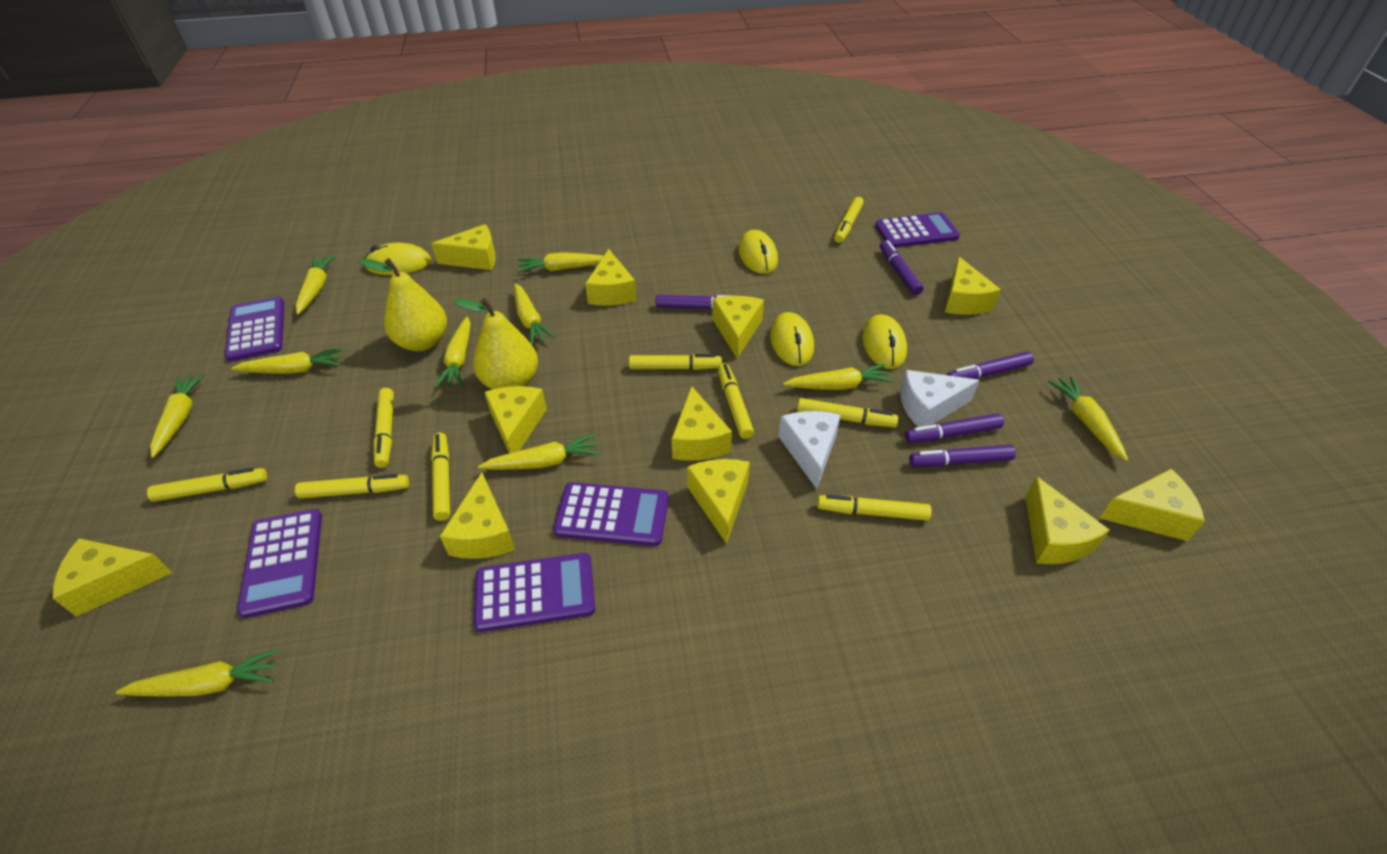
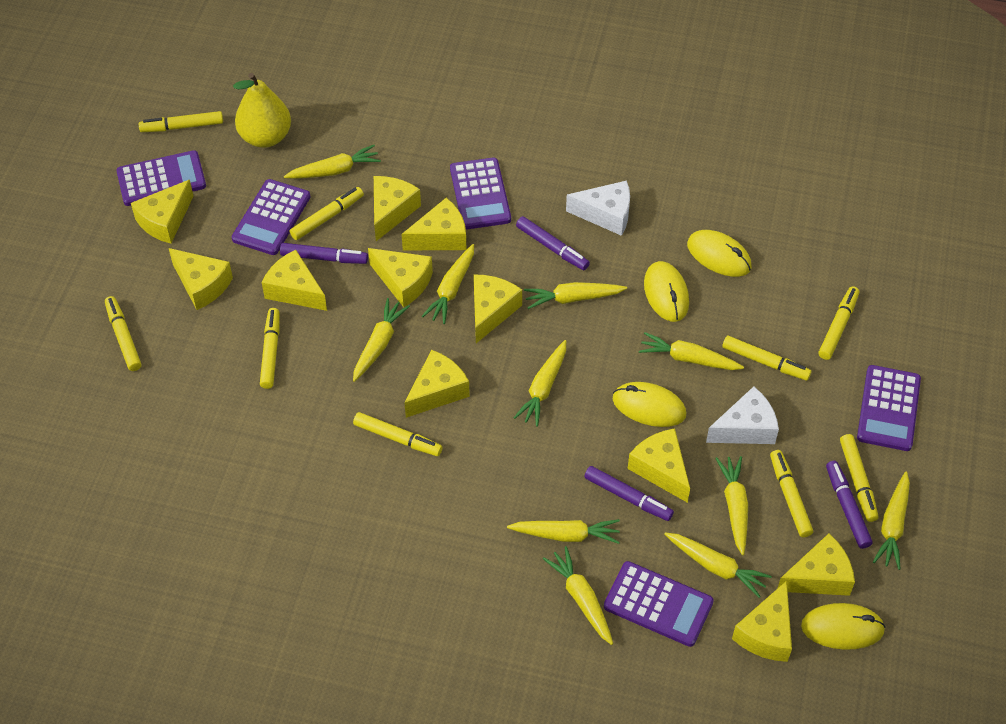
purple marker: [656,295,729,309] [880,240,923,295] [905,413,1004,443] [909,445,1016,467] [947,352,1034,379] = 5 -> [280,243,368,264] [516,216,590,270] [584,466,674,521] [826,461,873,549] = 4
yellow carrot: [116,648,280,697] [150,374,205,458] [231,348,344,374] [295,255,336,315] [435,316,471,388] [478,433,600,470] [514,284,555,345] [517,252,603,273] [783,364,894,390] [1048,376,1128,461] = 10 -> [284,145,381,179] [353,298,410,382] [422,244,474,324] [507,519,620,544] [514,340,566,427] [524,282,627,309] [543,546,613,645] [639,332,744,370] [664,532,772,598] [715,456,748,555] [873,472,910,570] = 11
yellow pear: [359,258,447,351] [453,298,538,390] = 2 -> [233,73,291,148] = 1

